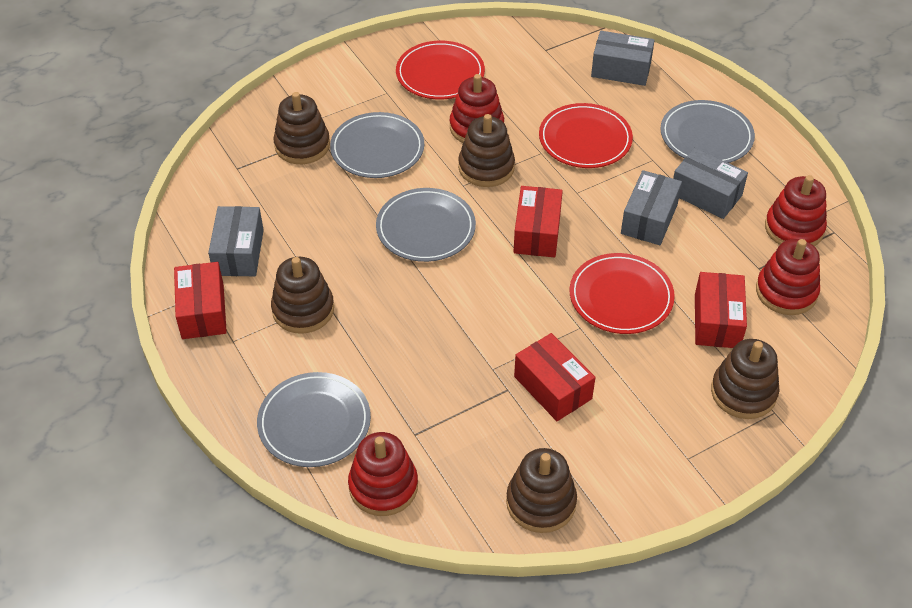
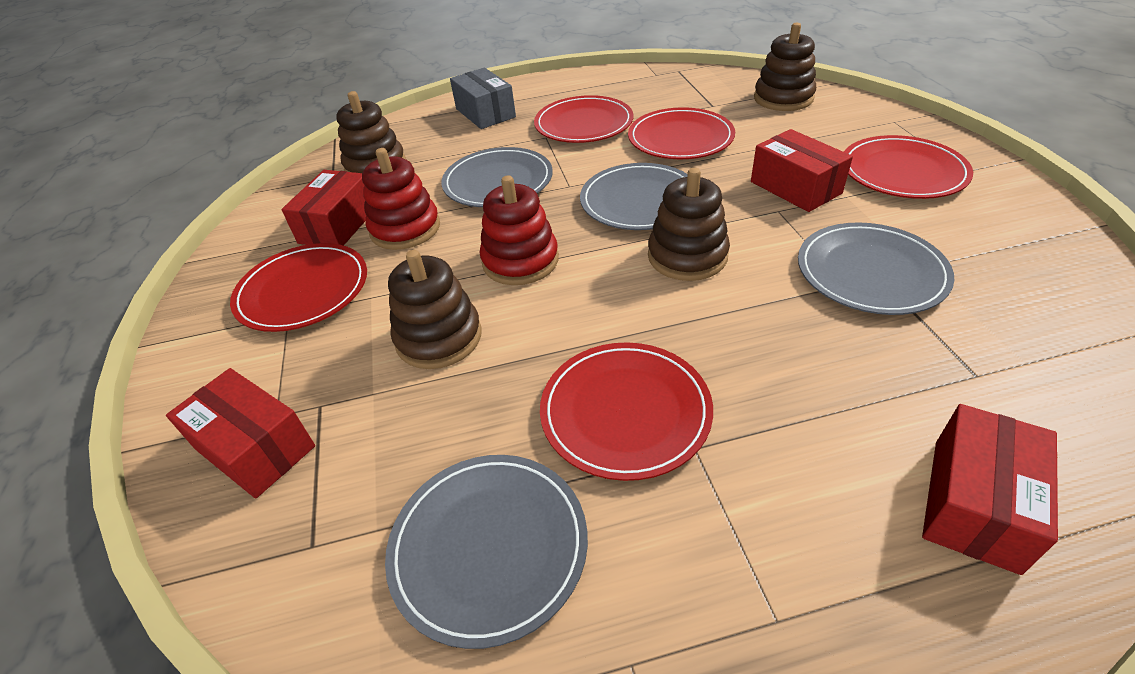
brown stacking toy: [271,257,334,334] [273,92,330,164] [458,114,515,187] [506,448,577,533] [711,339,780,419] = 5 -> [336,91,406,173] [388,250,482,369] [648,168,730,281] [754,23,816,111] = 4
grey box: [208,206,264,276] [591,31,655,86] [621,170,682,245] [673,148,748,219] = 4 -> [450,68,516,129] = 1
red plate: [396,41,485,99] [539,103,633,168] [570,253,675,334] = 3 -> [230,243,367,332] [534,95,633,143] [540,342,713,481] [628,107,735,159] [844,135,973,199] = 5
red stacking toy: [348,432,418,516] [450,74,504,143] [756,239,820,315] [765,175,827,246] = 4 -> [362,148,440,250] [480,175,559,285] = 2

